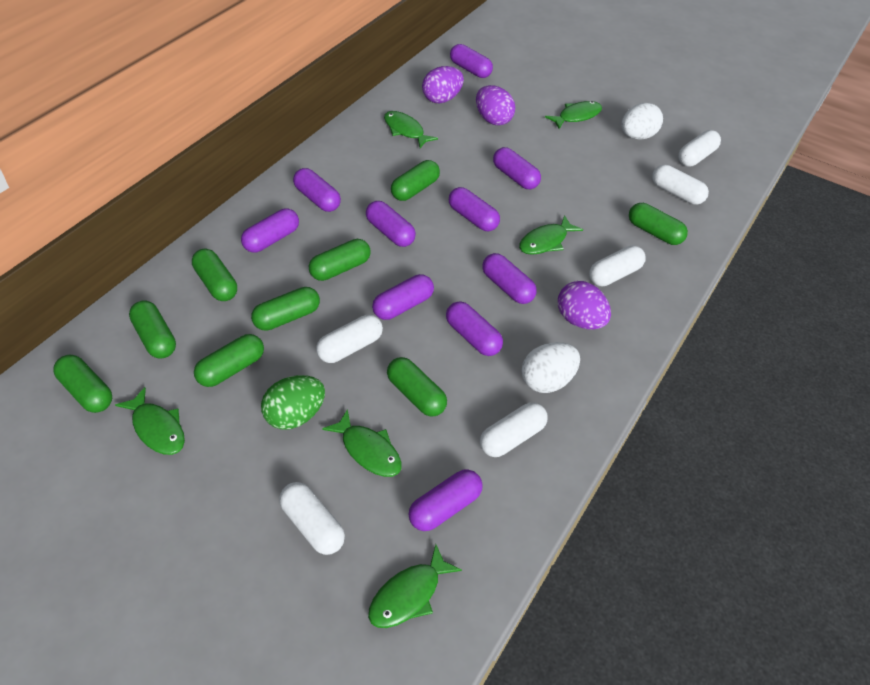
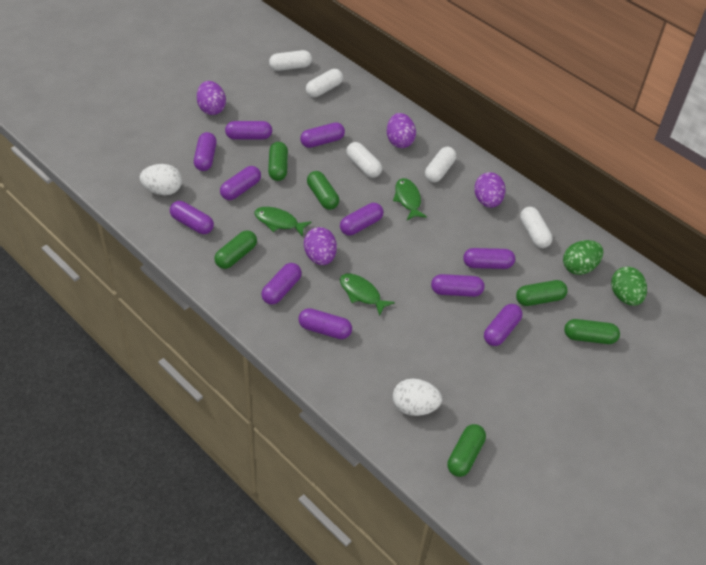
green capsule: [53,355,112,413] [129,300,176,359] [192,249,237,301] [194,334,264,387] [251,287,320,331] [309,239,371,281] [387,357,447,416] [391,160,440,201] [629,203,688,245] = 9 -> [214,230,257,269] [268,142,288,181] [307,171,339,210] [447,424,486,477] [516,280,568,306] [564,319,620,344] = 6
green egg: [261,375,325,430] = 1 -> [563,240,603,275] [611,267,647,306] = 2
green fish: [115,387,185,455] [322,409,402,477] [368,544,462,628] [384,111,438,148] [519,215,583,255] [545,101,602,129] = 6 -> [254,207,312,237] [340,274,395,316] [393,178,427,220] = 3
purple capsule: [241,208,299,253] [293,168,341,212] [366,201,416,247] [372,274,434,320] [408,469,483,531] [446,301,503,356] [449,187,500,231] [450,44,493,78] [482,253,537,304] [493,147,541,189] = 10 -> [170,201,214,234] [194,132,217,171] [220,166,261,200] [225,121,272,139] [261,263,302,305] [298,308,352,339] [300,122,345,148] [340,203,383,235] [431,274,485,297] [463,248,515,269] [484,304,522,346] = 11
purple egg: [422,66,464,104] [476,85,515,126] [558,281,611,330] = 3 -> [197,81,226,115] [304,227,337,265] [387,113,416,148] [474,172,506,208] = 4
white capsule: [279,482,345,555] [316,315,383,363] [480,402,548,457] [589,245,646,286] [652,165,709,205] [678,130,721,167] = 6 -> [269,50,312,71] [306,69,343,97] [346,142,382,178] [425,147,456,182] [520,207,553,248] = 5

